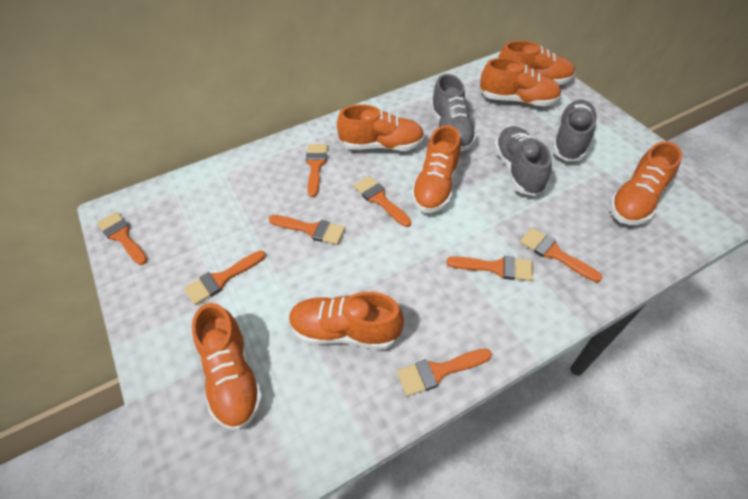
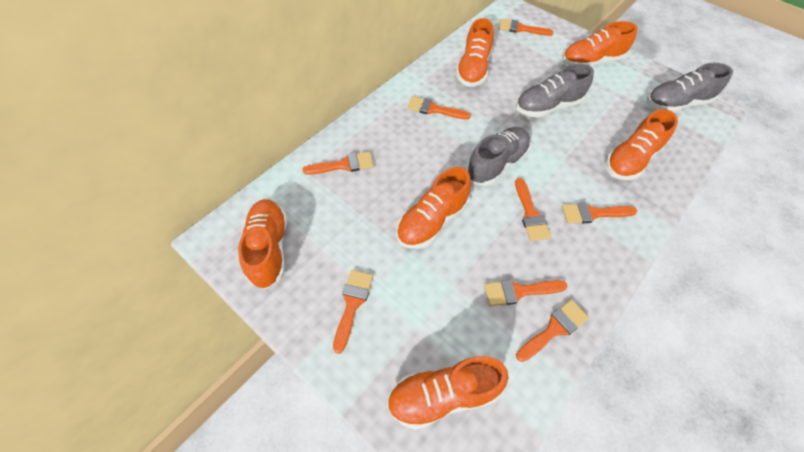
orange shoe: [192,303,263,430] [289,292,404,349] [337,104,425,151] [411,125,461,213] [480,58,561,106] [499,41,575,85] [609,141,682,225] = 7 -> [238,199,287,289] [387,356,509,430] [397,167,471,249] [456,18,494,87] [562,21,638,66] [606,109,678,180] = 6

